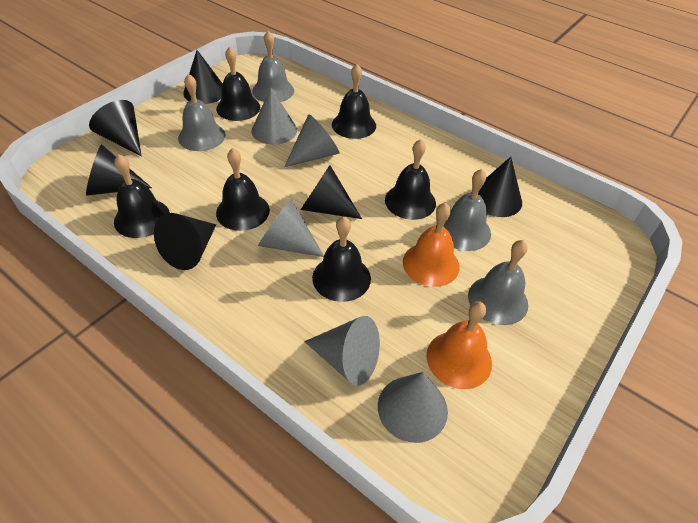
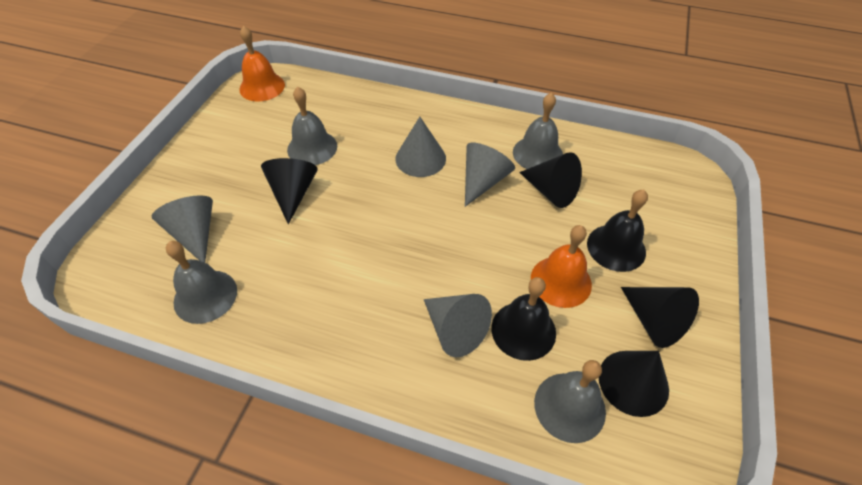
black bell: [114,154,170,238] [216,46,260,121] [216,148,270,231] [312,216,371,302] [332,64,376,139] [385,139,436,220] = 6 -> [491,277,556,361] [587,189,648,272] = 2
black cone: [86,144,152,196] [89,100,142,156] [154,213,216,270] [183,50,223,104] [301,165,362,219] [478,157,522,217] = 6 -> [261,158,318,224] [519,152,582,208] [599,351,669,417] [621,287,699,348] = 4
grey cone: [252,88,297,145] [258,199,324,257] [284,114,340,167] [304,316,380,386] [378,372,448,443] = 5 -> [152,195,213,262] [396,117,446,177] [424,294,492,357] [465,143,515,207] = 4

